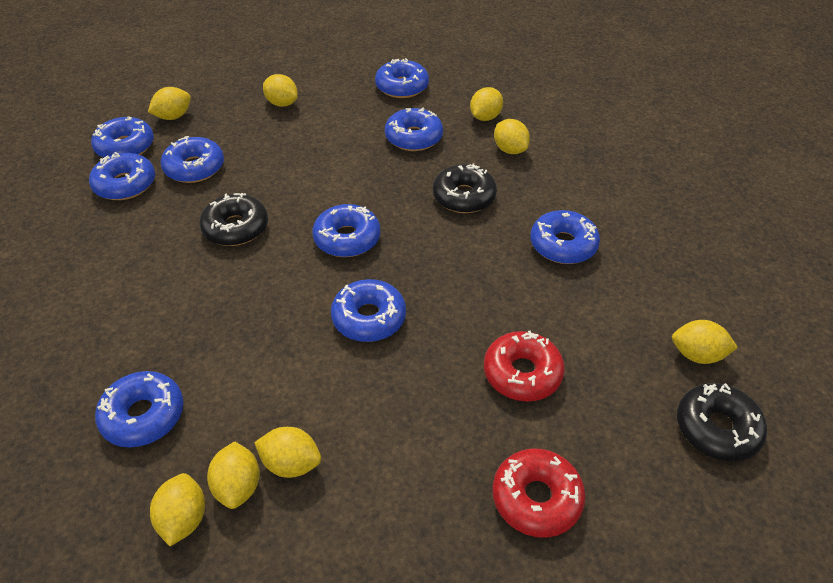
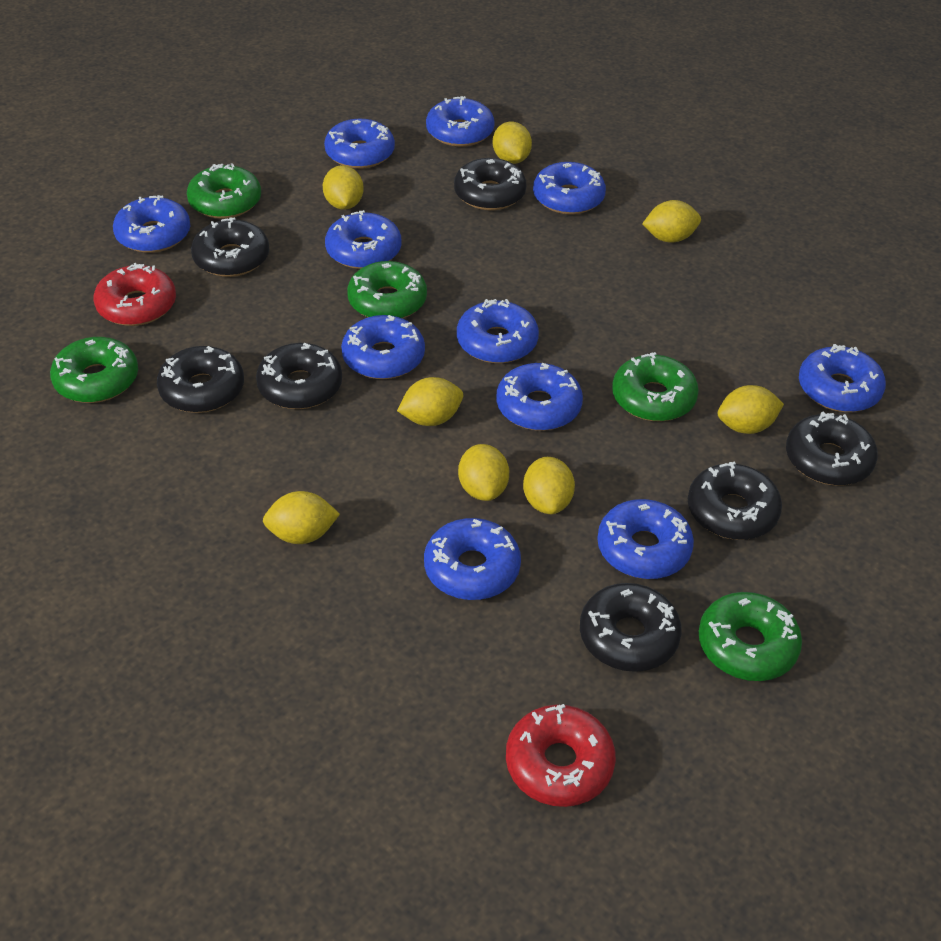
black donut: [199,193,268,246] [433,164,497,213] [677,383,767,461] = 3 -> [157,346,244,413] [191,217,269,277] [256,342,342,409] [454,158,526,210] [580,583,682,672] [688,462,782,540] [786,412,878,486] = 7
blue donut: [89,152,155,200] [91,116,154,158] [95,371,184,448] [161,136,224,183] [312,204,381,257] [331,279,406,342] [375,58,429,98] [385,108,443,151] [530,210,600,264] = 9 -> [113,195,190,253] [324,119,395,169] [325,210,401,269] [341,315,425,379] [424,518,521,600] [426,96,495,147] [457,299,539,364] [496,363,583,431] [533,162,606,215] [597,499,694,579] [799,344,886,412] = 11
green donut: none = 0 -> [50,337,138,403] [187,163,261,219] [347,261,427,319] [612,352,699,421] [699,592,802,681] = 5

